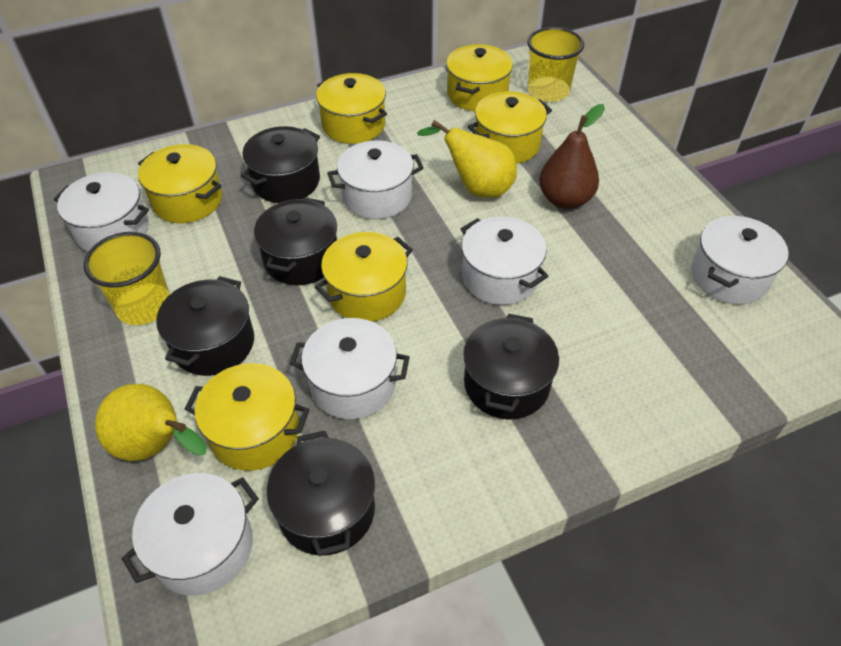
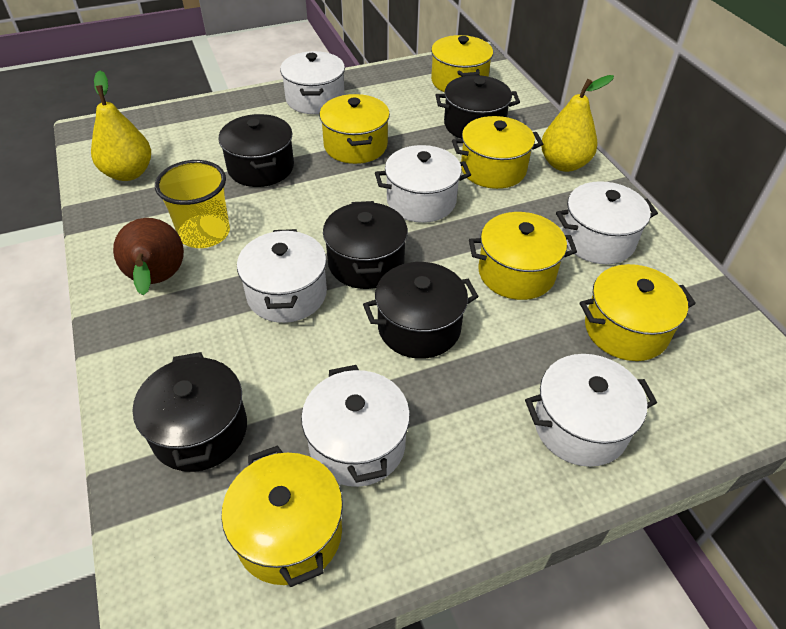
yellow cup: [84,232,170,325] [527,27,584,102] = 2 -> [155,160,230,248] = 1

